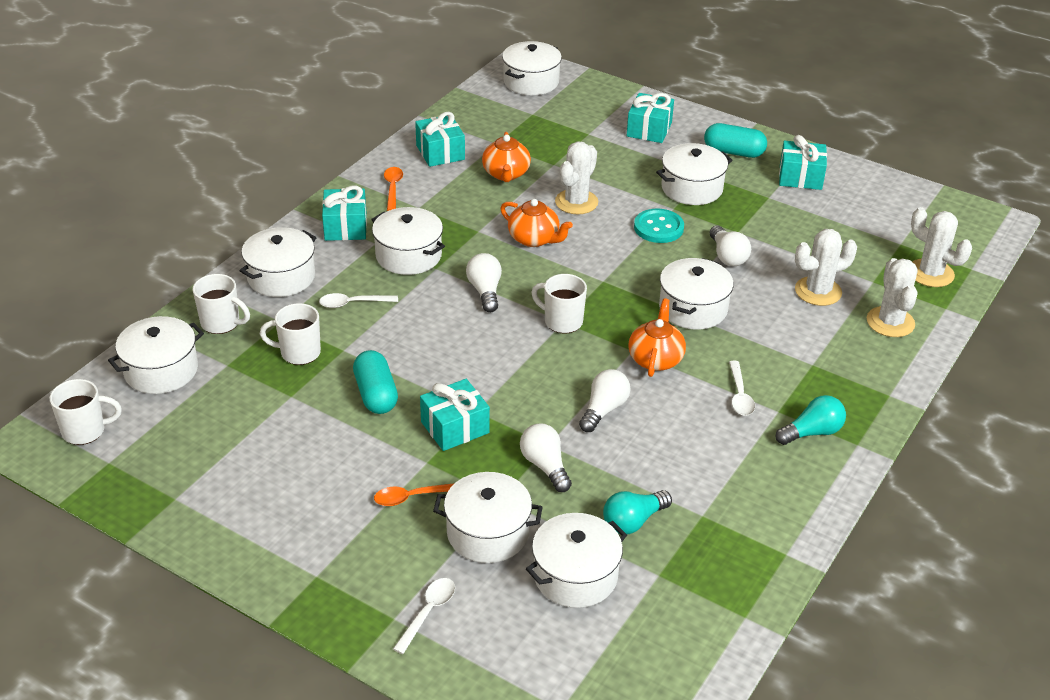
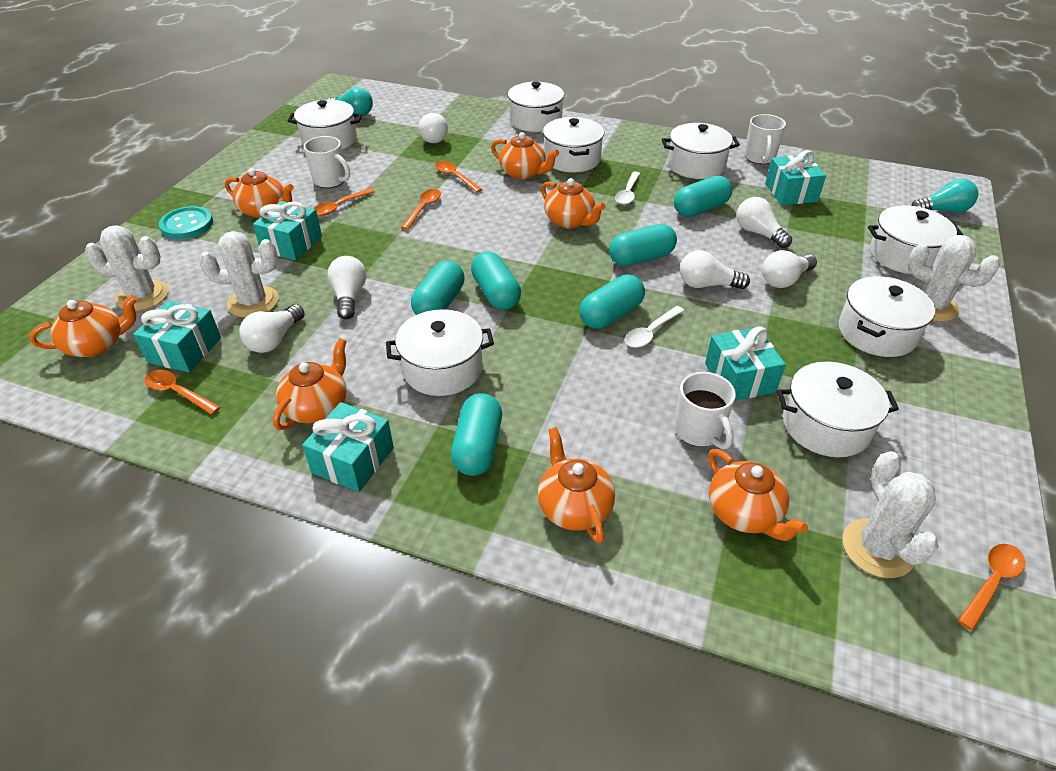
orange spoon: [374,483,455,506] [384,167,403,211] = 2 -> [144,370,220,415] [313,188,375,216] [401,189,441,230] [435,161,483,193] [958,544,1025,631] = 5
orange teapot: [482,132,531,182] [500,199,573,247] [628,299,686,377] = 3 -> [29,295,137,357] [225,168,294,218] [273,338,347,430] [491,132,559,179] [538,427,615,544] [541,178,605,229] [708,449,808,541] = 7
turquoise capsule: [353,350,398,414] [704,123,767,158] = 2 -> [411,260,465,315] [451,393,502,476] [471,251,521,310] [579,274,645,329] [609,224,677,266] [674,176,732,217] = 6
white light bulb: [466,253,502,312] [520,424,572,492] [579,369,631,432] [710,226,751,266] = 4 -> [239,304,305,353] [327,256,366,319] [419,113,448,143] [680,250,750,289] [737,197,792,248] [762,250,817,288] = 6
white mug: [50,379,122,445] [193,274,250,334] [260,303,321,365] [531,274,587,334] = 4 -> [304,136,350,188] [675,372,736,449] [744,114,786,164] = 3
white spoon: [319,293,398,308] [393,578,455,654] [729,361,755,416] = 3 -> [615,172,640,205] [625,306,685,348] = 2

